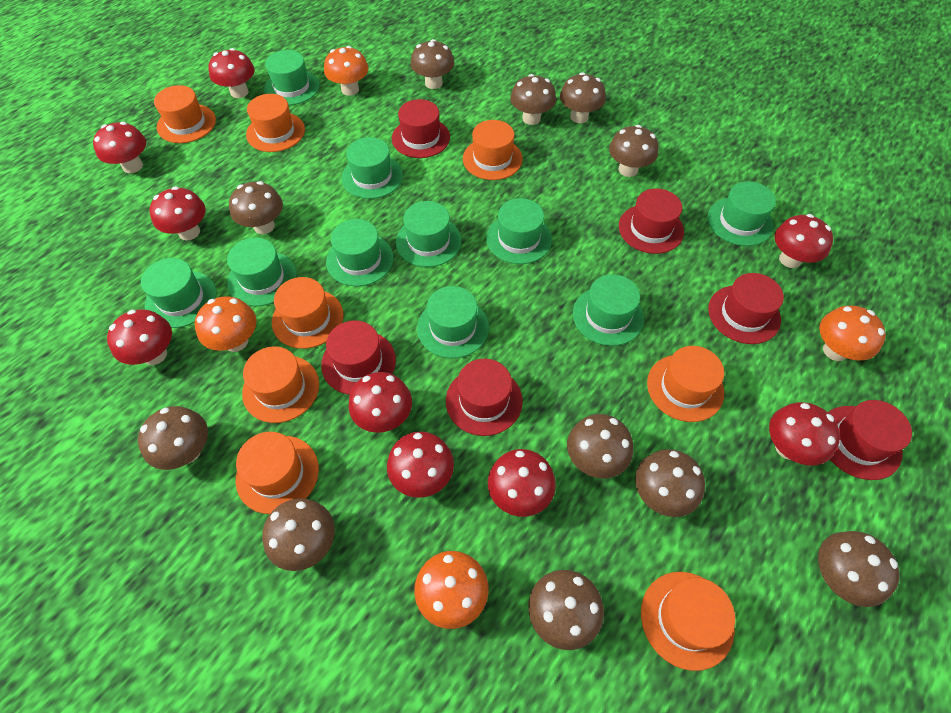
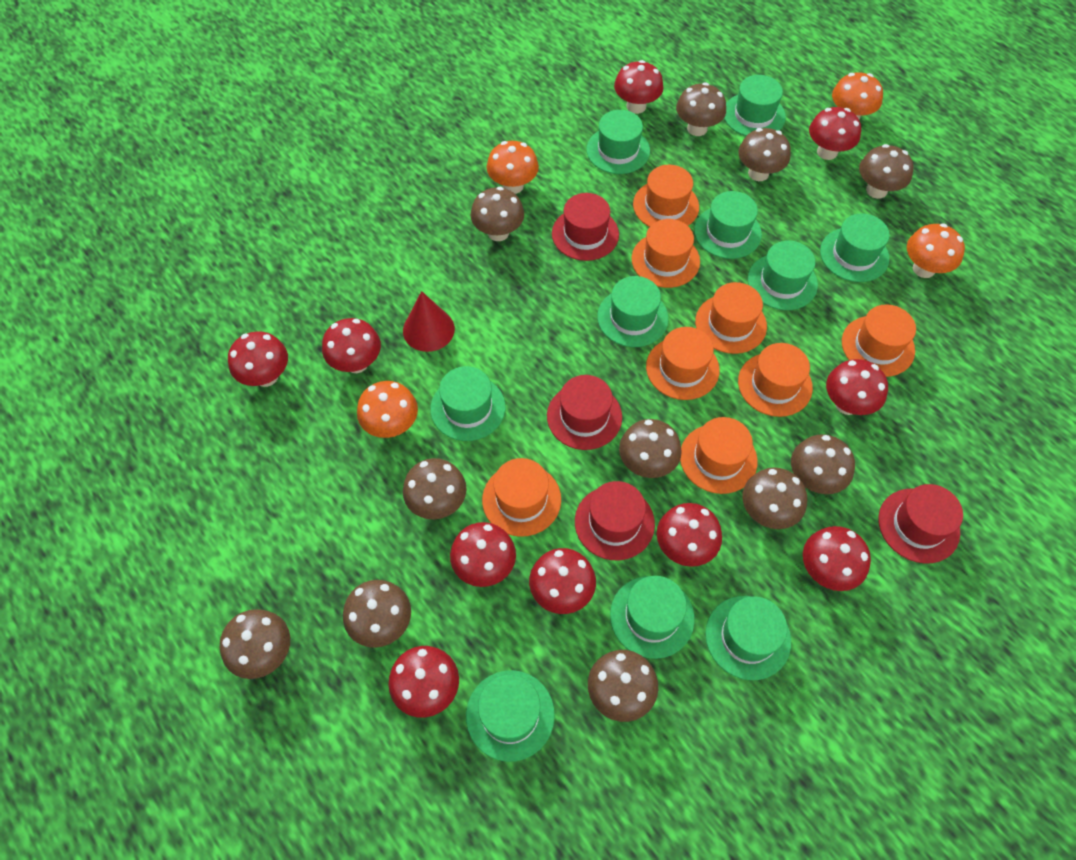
red cone: none = 0 -> [403,291,455,352] = 1
red hat: [321,320,396,395] [392,99,450,158] [446,359,523,436] [619,188,684,254] [708,273,784,344] [828,400,912,480] = 6 -> [547,375,622,450] [552,193,619,261] [575,481,655,560] [878,484,963,564] = 4
red mushroom: [93,122,146,173] [107,309,172,365] [149,186,206,240] [208,48,255,98] [348,372,412,433] [387,431,454,498] [488,449,556,517] [769,402,840,466] [775,214,833,268] = 9 -> [228,331,288,387] [322,318,381,373] [388,646,459,718] [450,522,516,587] [529,548,596,614] [614,60,664,114] [657,503,722,567] [803,526,871,591] [809,107,861,160] [826,359,888,415] = 10

